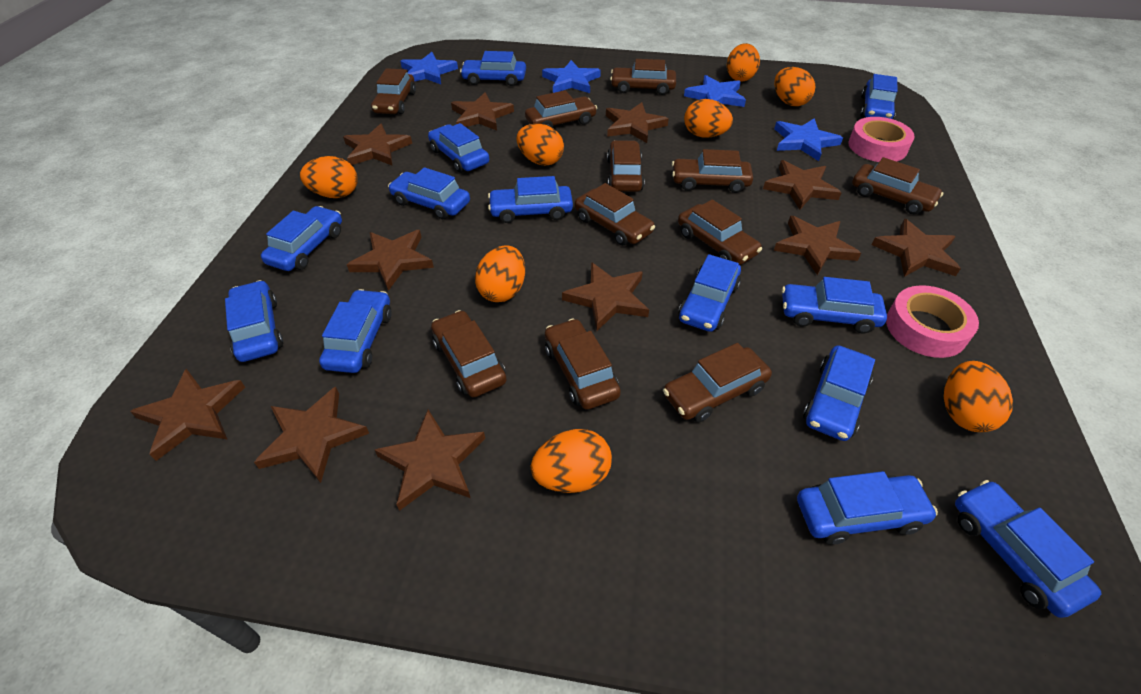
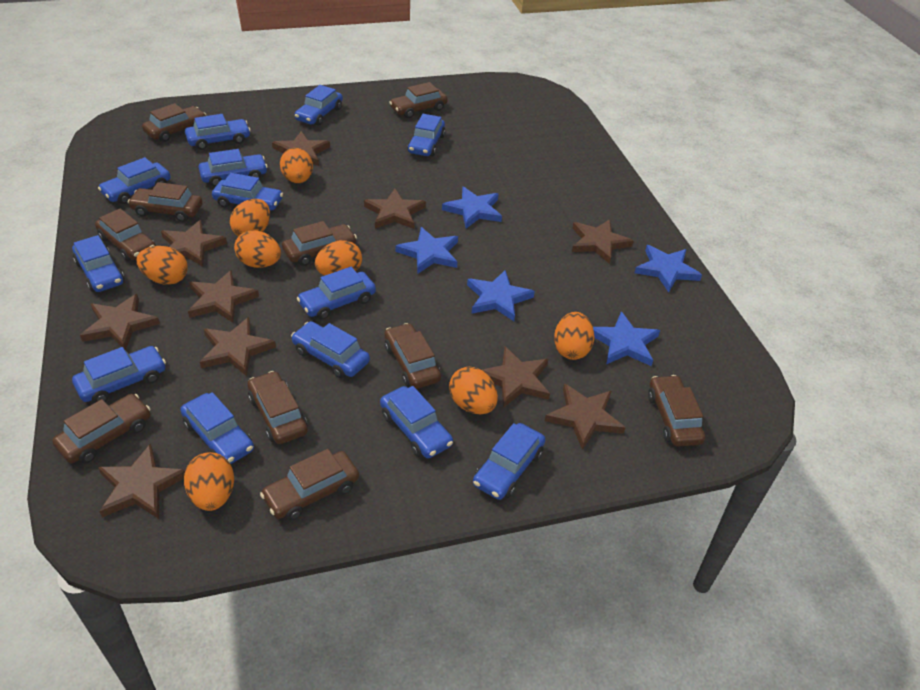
blue star: [400,52,458,84] [542,60,601,93] [684,75,746,107] [774,118,843,161] = 4 -> [395,227,458,274] [442,187,502,228] [467,270,535,321] [593,311,660,366] [634,245,702,292] = 5
brown car: [371,68,416,114] [431,310,507,398] [525,90,597,128] [545,318,621,410] [575,183,655,246] [607,140,645,192] [610,59,676,95] [663,343,772,422] [672,149,753,193] [678,200,762,265] [852,157,943,214] = 11 -> [52,394,150,464] [95,208,156,261] [128,182,203,222] [142,103,206,142] [248,371,308,444] [260,449,359,520] [282,221,357,266] [385,323,441,389] [389,82,448,118] [648,375,705,447] = 10
brown star: [130,369,245,461] [254,387,369,483] [343,123,412,166] [347,230,434,291] [375,410,485,511] [451,92,514,131] [562,262,649,331] [606,102,669,143] [763,160,842,210] [774,216,861,275] [872,219,961,277] = 11 -> [80,294,160,351] [98,444,185,519] [161,220,227,267] [188,270,259,323] [200,317,276,376] [272,131,330,166] [364,189,426,229] [482,347,550,407] [545,383,626,450] [572,219,633,264] = 10
pink tape: [848,117,915,162] [886,285,979,358] = 2 -> none = 0

